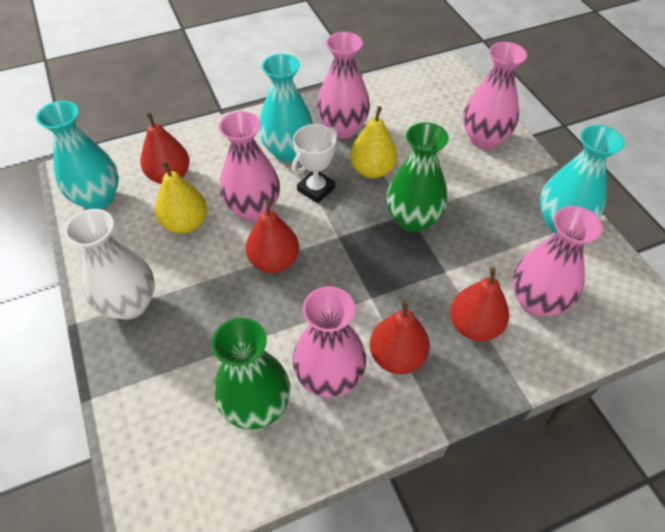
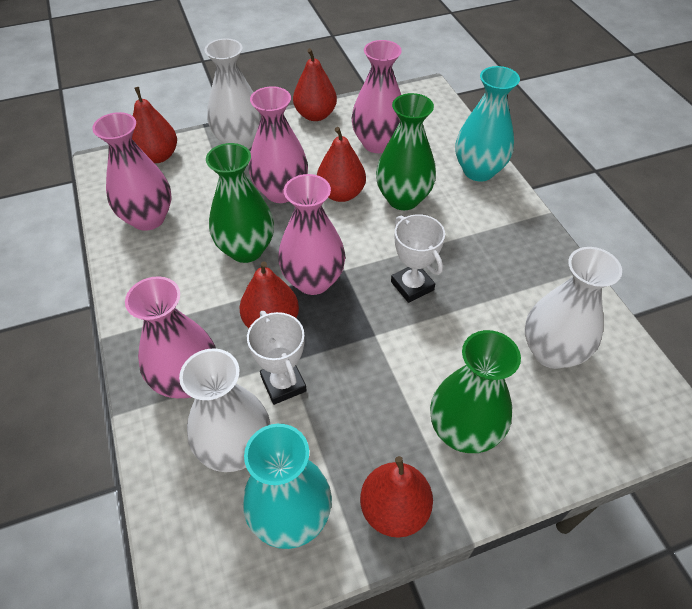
green vase: [212,318,290,429] [386,122,449,233] = 2 -> [206,143,274,263] [376,93,436,210] [430,330,521,453] = 3
red pear: [140,112,190,184] [246,200,299,273] [370,300,430,374] [450,267,509,341] = 4 -> [132,87,177,163] [240,261,299,328] [293,48,337,121] [317,127,366,202] [360,456,433,538] = 5
turquoise vase: [36,101,119,209] [259,54,313,162] [540,125,625,233] = 3 -> [243,424,332,549] [455,66,520,182] = 2
white trophy: [292,124,337,203] = 1 -> [247,311,307,405] [391,214,445,303] = 2
white vase: [64,209,155,320] = 1 -> [179,348,270,472] [204,38,261,149] [525,247,622,369] = 3
yellow pear: [155,161,207,234] [350,106,397,178] = 2 -> none = 0

